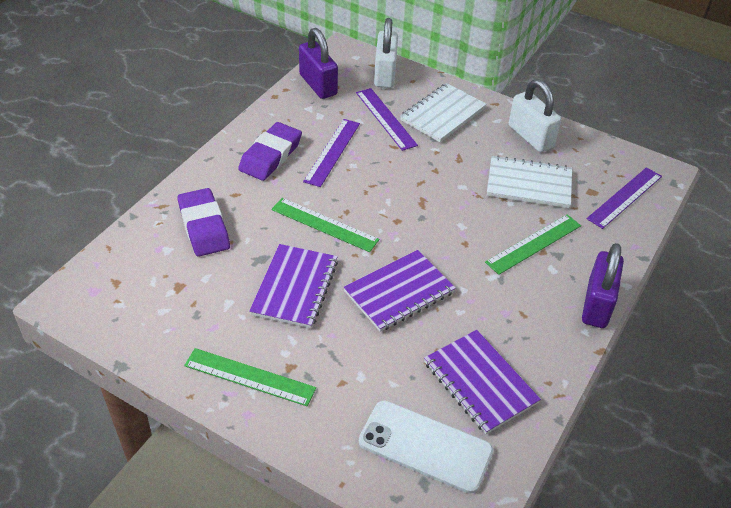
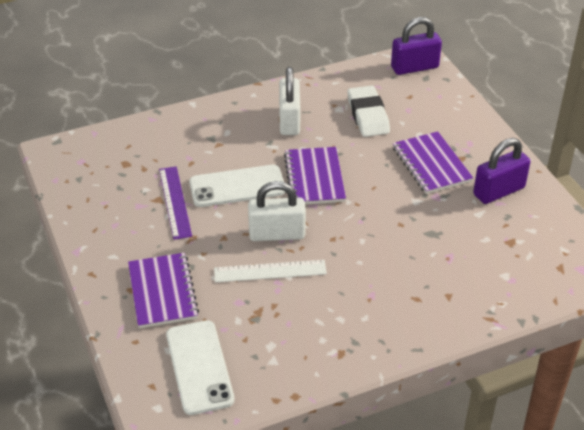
green ruler: [184,348,316,406] [271,198,380,252] [485,215,581,275] = 3 -> none = 0
purple eraser: [178,188,230,256] [238,122,302,181] = 2 -> none = 0
purple ruler: [303,119,360,187] [356,88,418,151] [587,167,662,229] = 3 -> [159,166,192,240] = 1
white eraser: none = 0 -> [347,86,390,137] = 1
white notebook: [400,83,487,142] [487,155,572,208] = 2 -> none = 0
white phone: [359,400,493,494] = 1 -> [166,320,235,415] [189,165,285,207] = 2
white ruler: none = 0 -> [214,260,327,283] = 1

